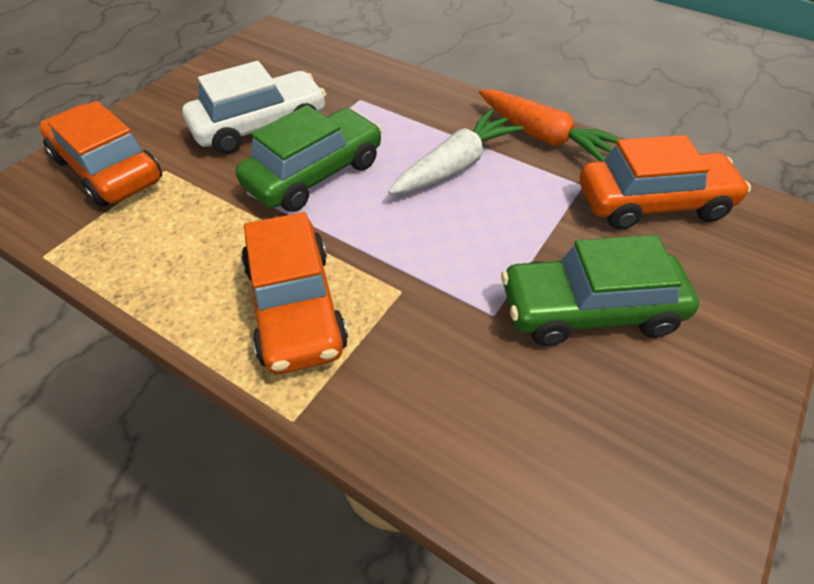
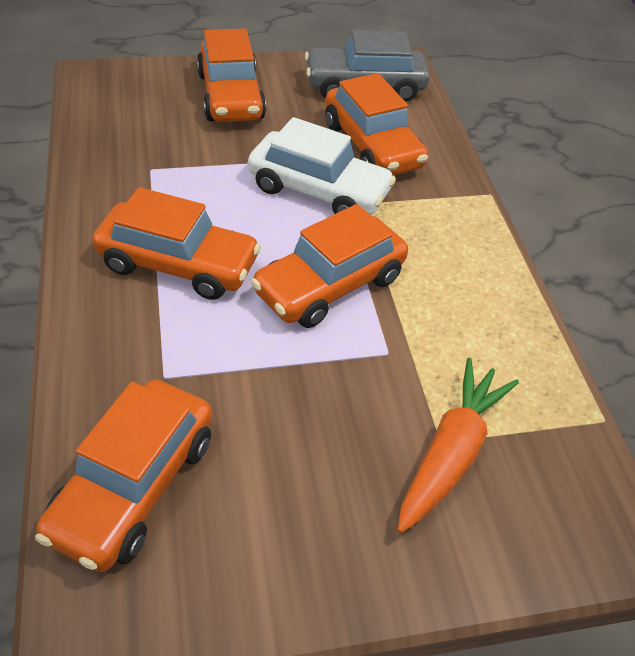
green car: [236,105,382,212] [501,235,699,346] = 2 -> none = 0
grey car: none = 0 -> [305,30,430,102] = 1
orange car: [39,101,162,207] [241,212,348,374] [580,135,751,230] = 3 -> [35,380,212,572] [92,187,261,300] [197,28,266,122] [251,204,408,328] [325,73,428,175] = 5
white carrot: [388,109,524,194] = 1 -> none = 0

